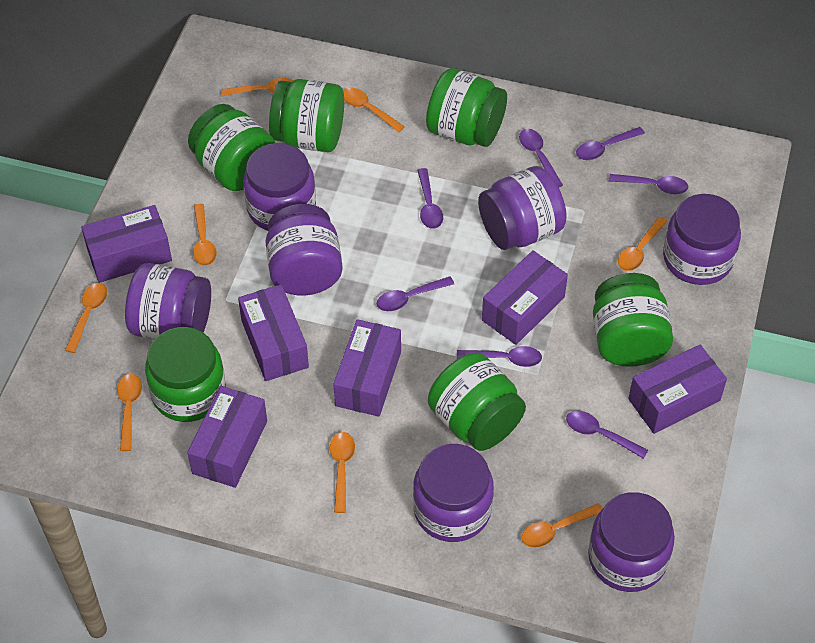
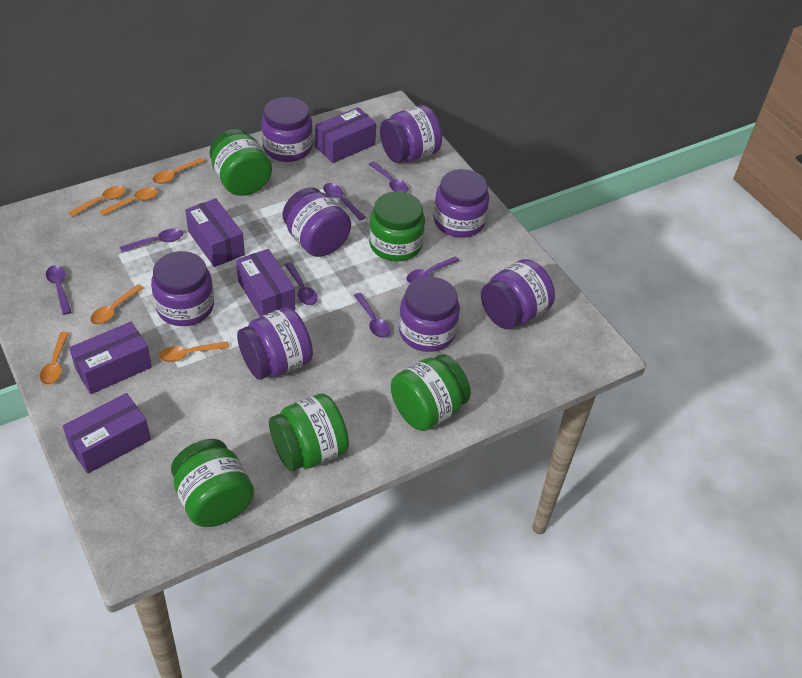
green jar: [145,327,226,422] [188,104,275,191] [269,79,344,152] [426,68,507,147] [428,353,526,451] [593,273,673,367] = 6 -> [171,439,254,527] [209,129,272,196] [269,393,349,471] [369,191,425,261] [391,354,471,431] = 5
orange spoon: [65,283,107,353] [117,374,142,451] [193,204,217,266] [221,78,294,96] [330,432,355,513] [343,88,405,132] [521,503,603,548] [618,217,668,271] = 8 -> [40,332,69,385] [68,186,125,217] [90,284,144,325] [99,187,158,216] [153,158,205,184] [159,342,229,362] = 6
purple box: [81,205,172,283] [187,386,267,488] [238,284,309,381] [334,319,401,417] [482,250,568,345] [628,345,727,434] = 6 -> [63,393,151,473] [69,322,152,394] [185,198,245,267] [236,249,295,317] [315,107,376,163] = 5
purple jar: [125,263,211,340] [243,143,316,231] [266,204,343,295] [413,444,494,542] [478,166,567,250] [588,492,675,592] [663,194,741,285] = 7 -> [151,251,214,326] [237,307,313,380] [261,97,313,162] [282,187,351,257] [380,105,442,163] [399,277,460,352] [434,169,489,238] [481,259,555,329] = 8

